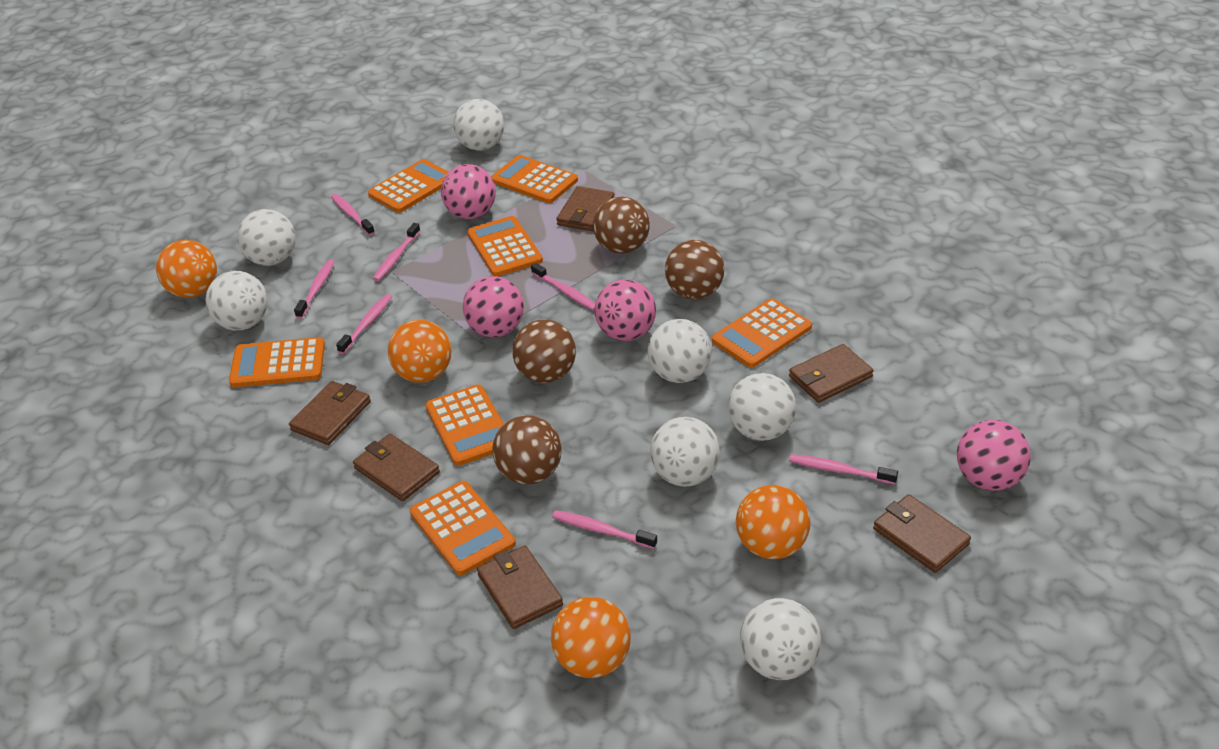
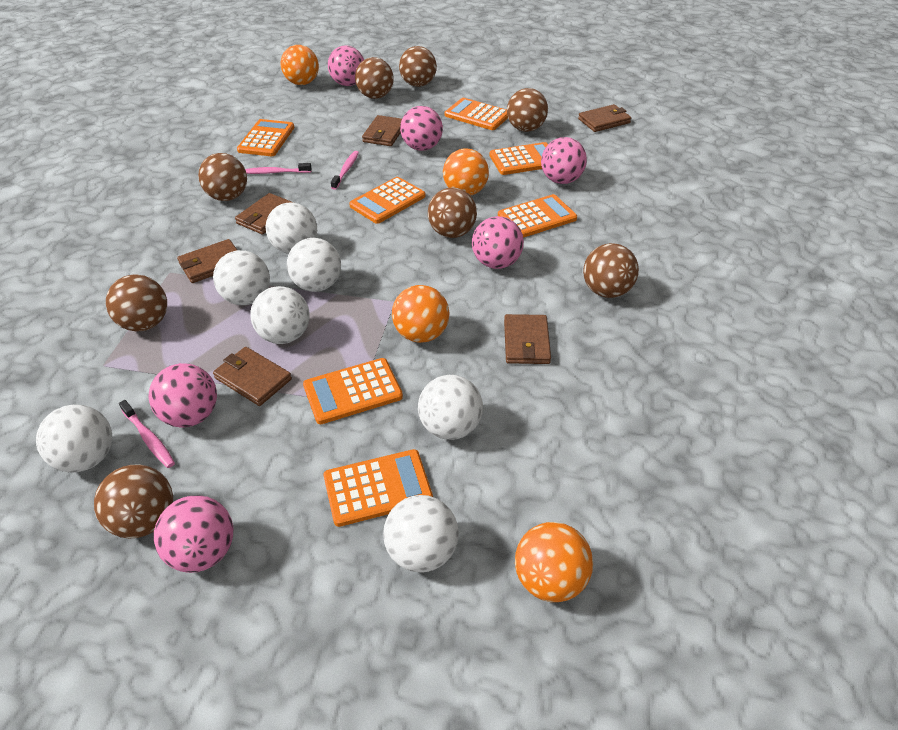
brown ball: [492,415,562,485] [512,319,576,383] [593,197,650,254] [665,240,724,300] = 4 -> [94,464,173,538] [106,274,167,332] [198,153,247,201] [355,57,394,99] [399,46,437,87] [428,188,477,238] [507,88,548,132] [583,243,639,298] = 8
pink ball: [441,164,496,219] [463,276,524,337] [595,279,656,341] [957,420,1031,491] = 4 -> [149,363,217,428] [154,495,233,573] [328,45,364,86] [400,106,443,151] [472,216,524,269] [541,137,587,184] = 6
pink toothbrush: [294,260,334,319] [331,194,375,236] [336,294,392,354] [373,223,420,281] [531,263,595,311] [552,510,657,549] [789,454,898,484] = 7 -> [119,400,175,468] [245,163,311,174] [331,151,359,190] = 3

